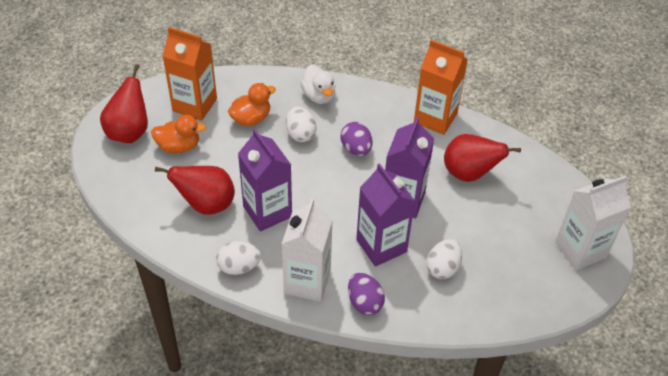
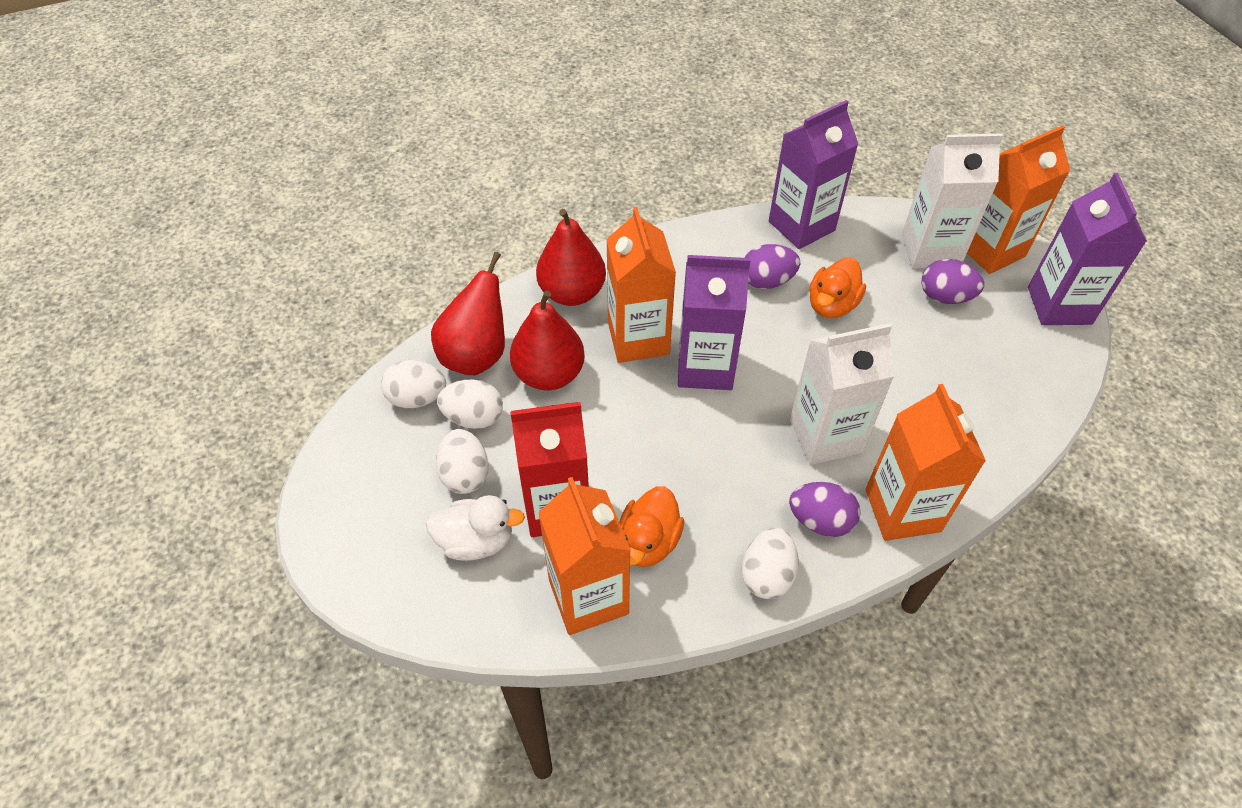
orange carton: [163,27,217,121] [414,40,468,135] = 2 -> [538,477,631,635] [606,207,676,363] [865,384,986,541] [967,125,1070,274] = 4
purple egg: [341,122,373,156] [348,273,385,315] = 2 -> [744,244,800,289] [789,482,861,537] [922,259,984,304] = 3
red carton: none = 0 -> [510,402,589,537] = 1
white egg: [216,241,261,275] [286,106,317,142] [426,239,462,279] = 3 -> [381,360,446,408] [436,429,489,494] [437,380,503,429] [742,528,799,599] = 4

